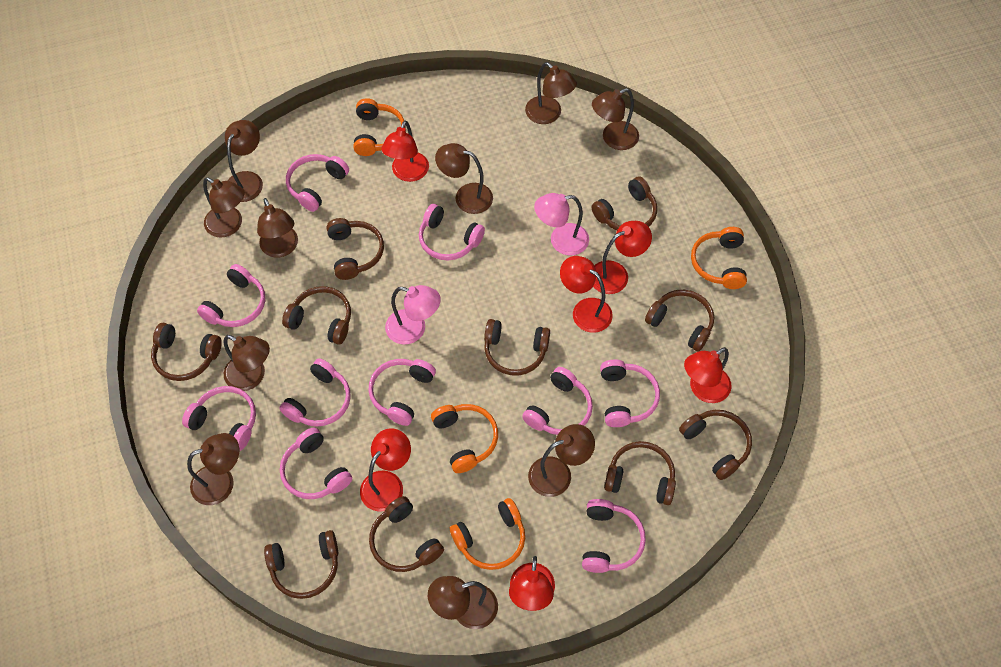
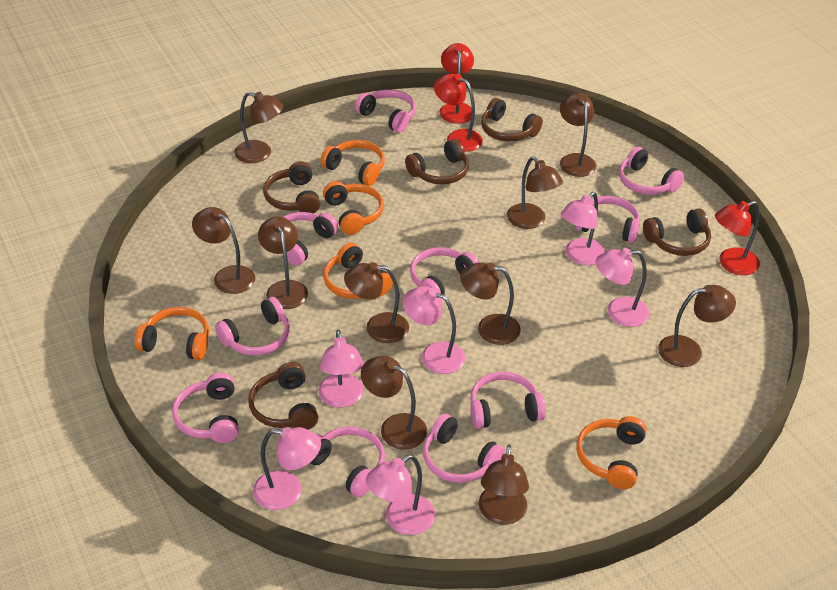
brown headphones: [151,323,222,381] [264,530,338,599] [282,286,351,345] [327,218,384,280] [369,496,444,572] [484,319,550,376] [592,176,657,231] [604,441,676,505] [645,290,714,352] [679,410,752,480] = 10 -> [248,362,318,430] [263,161,320,214] [405,139,469,184] [481,98,543,141] [643,208,711,256] = 5
orange headphones: [353,98,405,156] [431,404,498,473] [450,498,525,570] [691,227,747,289] = 4 -> [135,307,209,360] [321,140,385,186] [323,181,384,235] [323,243,393,299] [576,416,647,489] = 5
pink lamp: [385,285,441,345] [534,193,589,256] = 2 -> [253,427,321,510] [319,330,364,407] [366,455,435,535] [403,286,465,374] [561,192,605,265] [596,248,650,327] = 6
red lamp: [360,428,411,512] [381,120,429,182] [509,556,555,611] [560,256,613,333] [593,221,652,294] [684,347,732,403] = 6 -> [434,74,483,152] [439,43,474,124] [715,201,760,275] = 3

